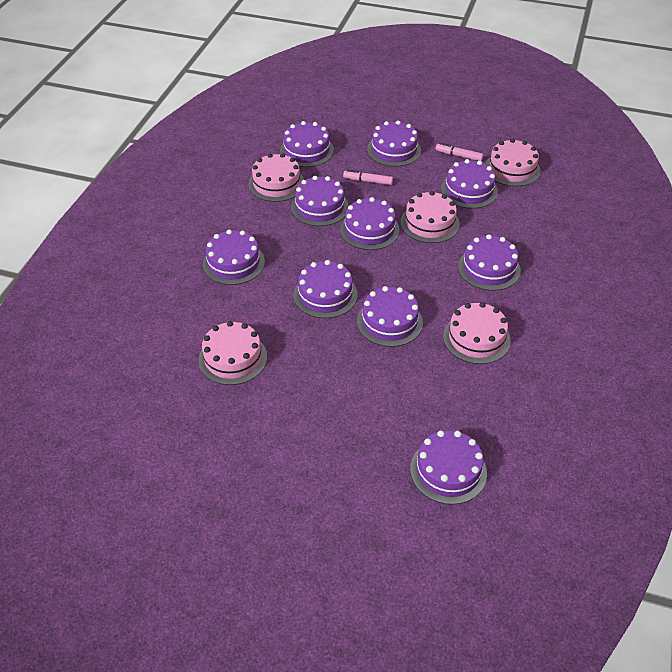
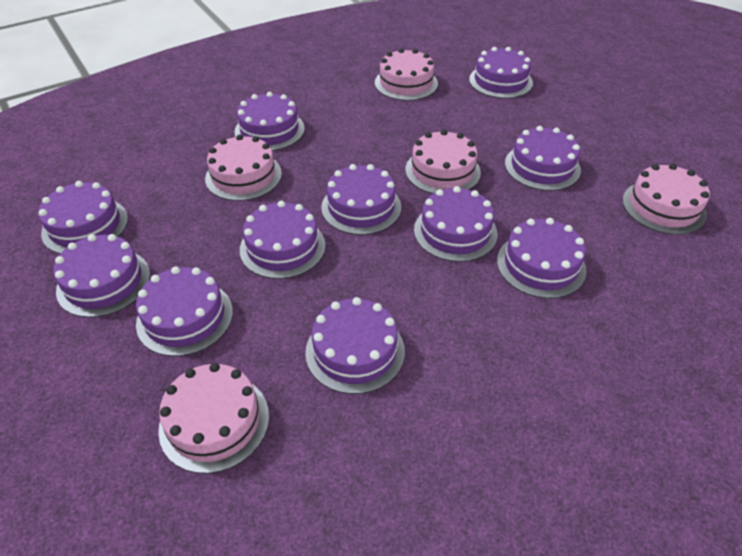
pink marker: [343,170,393,185] [436,143,483,161] = 2 -> none = 0
purple cake: [203,230,265,285] [280,121,334,167] [291,176,349,226] [294,260,358,318] [340,197,400,250] [357,286,423,347] [367,121,421,167] [410,430,487,505] [441,159,498,209] [458,234,521,291] = 10 -> [38,181,128,254] [53,234,150,318] [136,266,233,356] [234,92,305,151] [240,201,325,279] [305,297,405,394] [321,164,401,235] [414,186,498,262] [469,47,533,98] [497,218,586,298] [505,126,581,191] = 11

